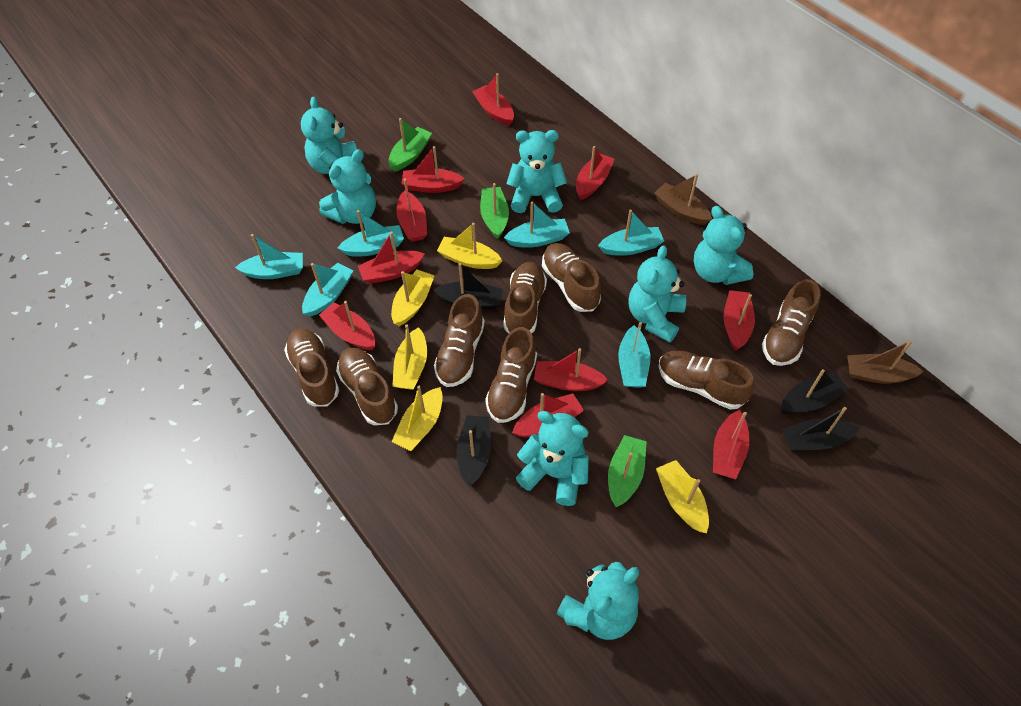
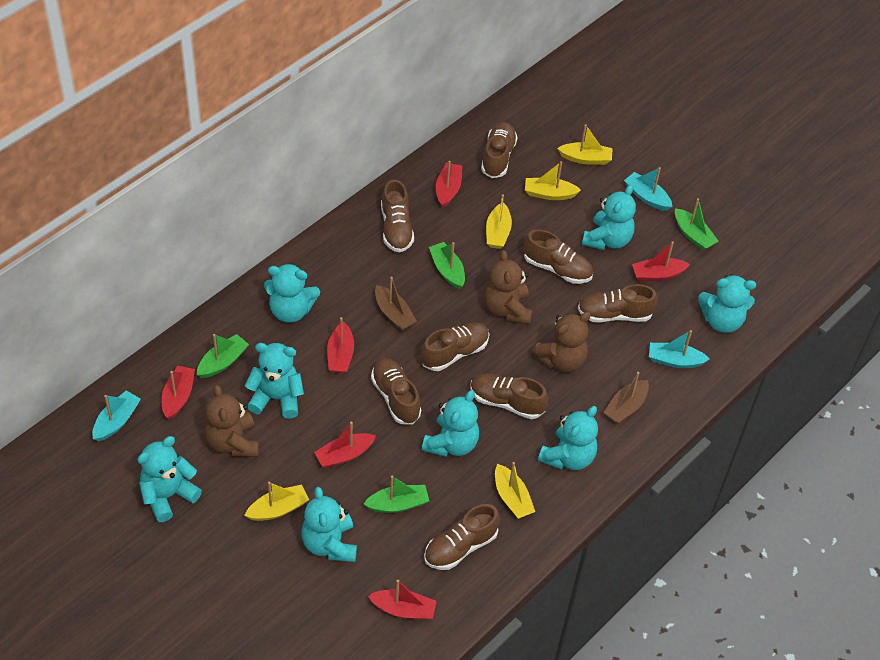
black boat: [434,263,503,309] [457,415,491,486] [781,369,849,414] [782,407,859,451] = 4 -> none = 0
brown teddy bear: none = 0 -> [204,385,259,457] [484,250,532,324] [531,312,591,372] = 3
green boat: [388,118,432,172] [480,183,509,239] [608,435,647,507] = 3 -> [197,334,249,378] [363,475,429,513] [429,242,465,289] [675,198,719,250] = 4
red boat: [319,301,375,350] [358,232,425,284] [396,179,427,242] [402,146,465,193] [472,73,514,126] [512,393,584,437] [534,348,608,391] [576,146,615,200] [713,410,750,479] [723,290,755,351] = 10 -> [161,366,195,420] [314,421,376,468] [327,317,354,373] [368,580,437,620] [436,161,462,208] [632,241,690,281] = 6
turquoise boat: [235,234,303,279] [302,263,354,317] [338,210,404,256] [504,201,570,248] [598,210,664,256] [618,322,650,388] = 6 -> [92,390,141,441] [624,167,673,211] [649,330,709,368] = 3
turquoise teddy bear: [301,97,357,177] [319,149,376,224] [507,130,567,213] [516,411,589,506] [557,562,639,640] [628,245,686,343] [694,206,753,285] = 7 -> [137,436,202,522] [245,343,304,419] [264,263,320,323] [301,487,357,562] [422,390,479,457] [538,406,598,470] [582,185,636,250] [698,274,756,333] = 8

